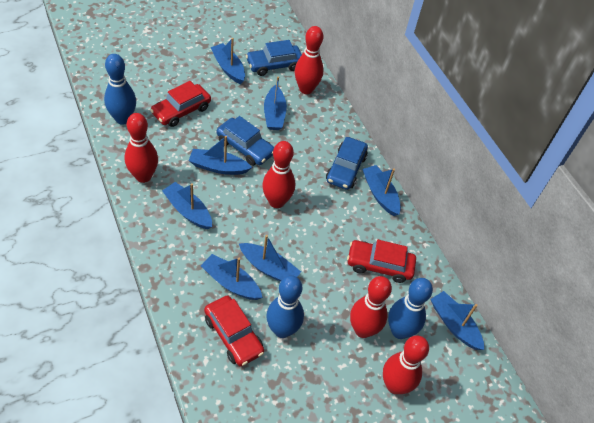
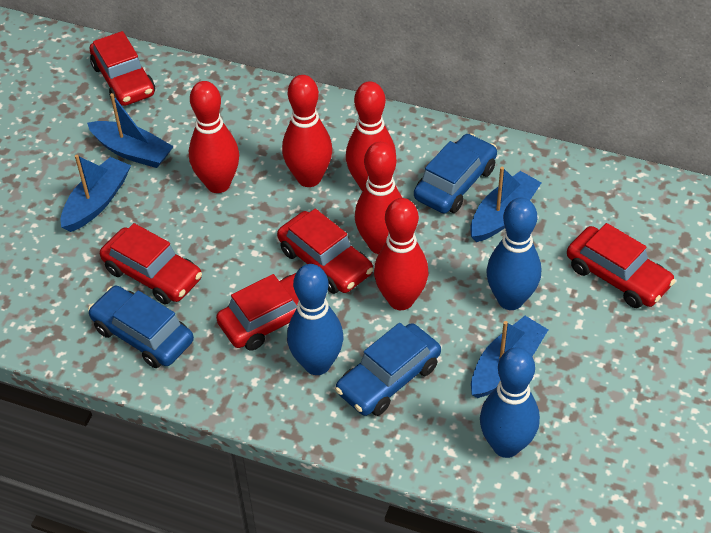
blue boat: [162,182,212,229] [189,136,252,175] [201,254,263,300] [210,38,245,84] [239,235,301,282] [264,77,287,130] [362,165,401,216] [431,291,484,350] = 8 -> [61,155,131,232] [87,93,174,168] [470,167,541,242] [471,316,548,398] = 4
red car: [150,81,211,127] [204,295,264,367] [347,240,416,283] = 3 -> [90,31,155,106] [100,223,202,304] [216,272,327,351] [277,209,373,294] [567,223,676,308] = 5

